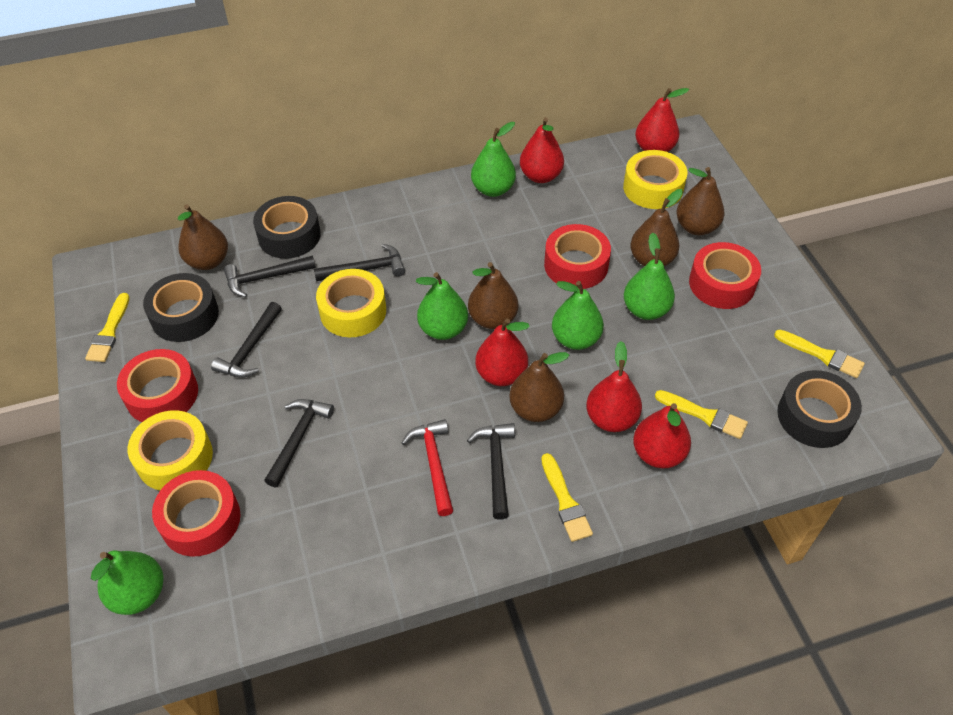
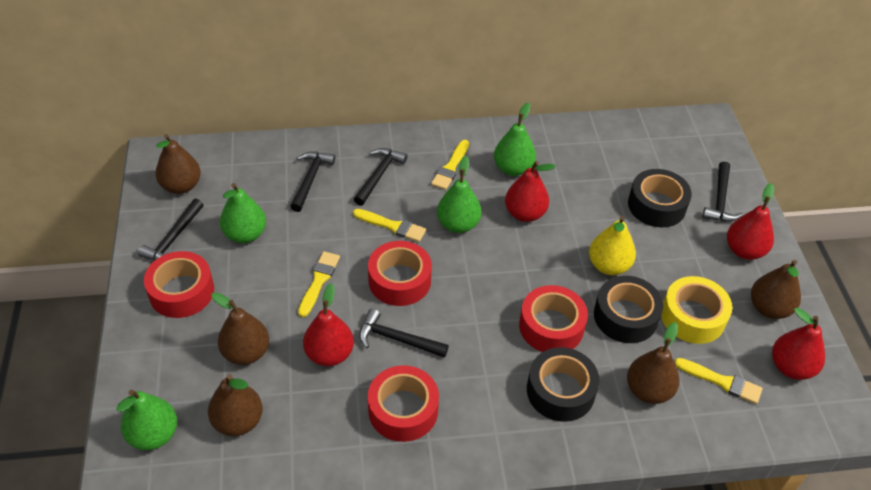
green pear: [91,550,164,615] [416,272,468,340] [471,122,516,197] [552,281,604,350] [624,233,675,320] = 5 -> [116,390,177,450] [220,183,266,243] [437,156,481,233] [494,102,536,176] = 4
red hammer: [402,419,453,516] = 1 -> none = 0
red pear: [475,318,530,386] [520,117,564,183] [586,341,642,432] [633,403,691,468] [635,88,689,152] = 5 -> [303,283,354,366] [505,161,556,222] [727,183,774,260] [772,308,825,380] = 4
yellow pear: none = 0 -> [589,216,636,275] = 1
yellow tape: [128,410,213,490] [316,269,386,337] [623,150,687,209] = 3 -> [661,276,732,344] = 1

